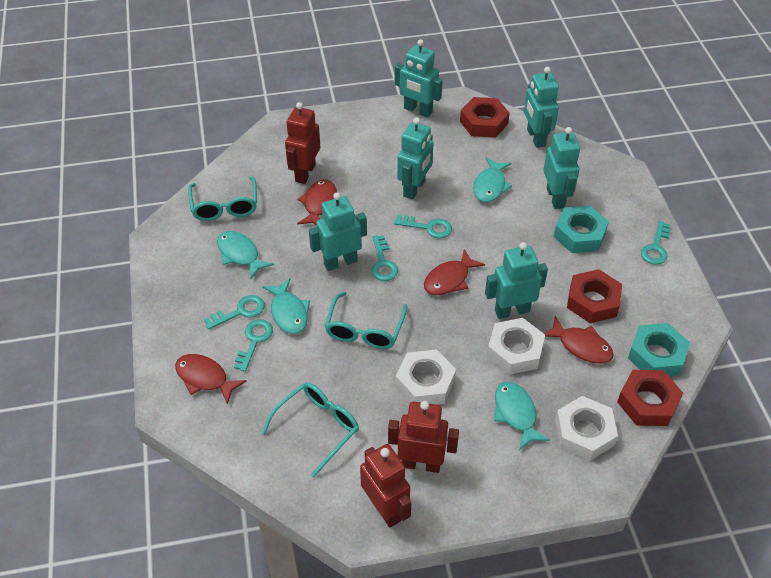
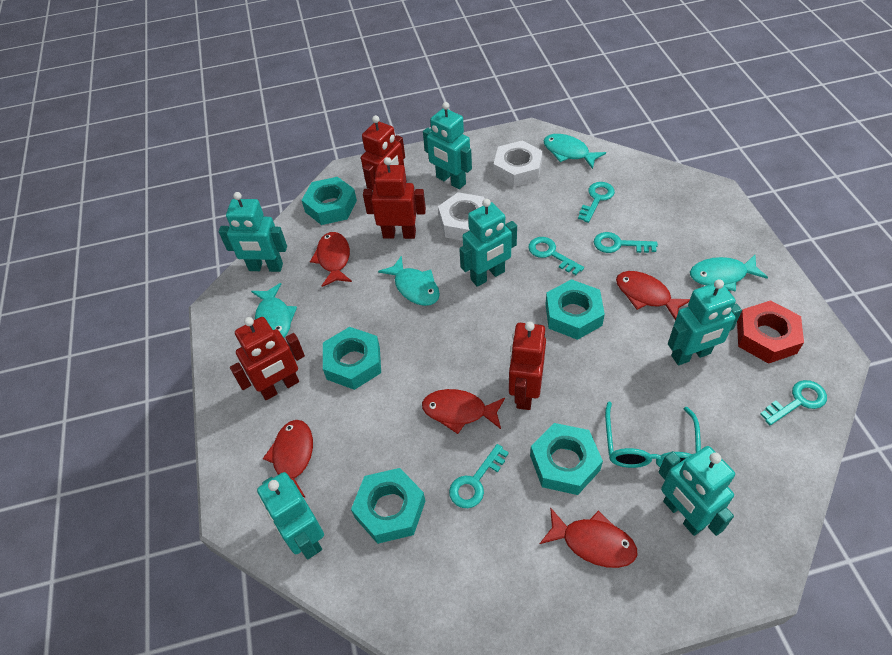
red fish: [175,354,247,404] [297,179,337,225] [424,249,485,295] [544,316,614,364] = 4 -> [263,420,313,498] [310,232,352,287] [422,389,505,434] [540,507,637,568] [616,271,690,320] = 5
red nut: [460,97,509,138] [567,269,622,323] [617,370,683,426] = 3 -> [737,300,804,364] = 1
red robot: [285,102,320,184] [360,444,411,527] [388,401,459,473] = 3 -> [230,317,305,400] [361,115,405,190] [363,157,426,239] [509,321,546,410] = 4
turquoise glasses: [188,176,257,221] [261,382,359,477] [325,292,407,349] = 3 -> [605,401,701,468] = 1
turquoise nut: [554,206,609,253] [628,323,690,376] = 2 -> [302,177,357,225] [323,327,381,390] [351,468,425,544] [530,423,603,495] [545,279,605,340] = 5
white nut: [395,349,456,405] [487,318,545,375] [555,396,618,461] = 3 -> [438,192,485,241] [494,141,543,187] = 2

